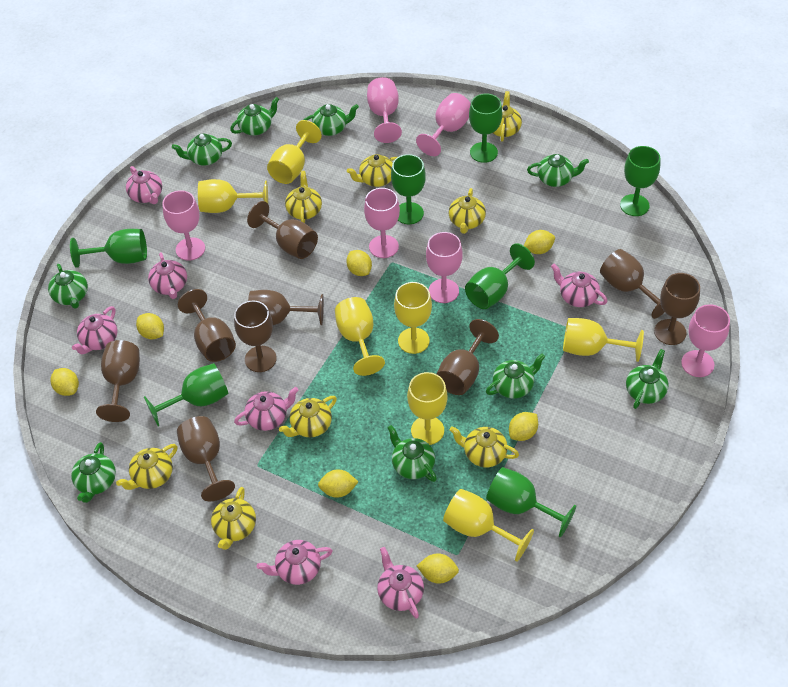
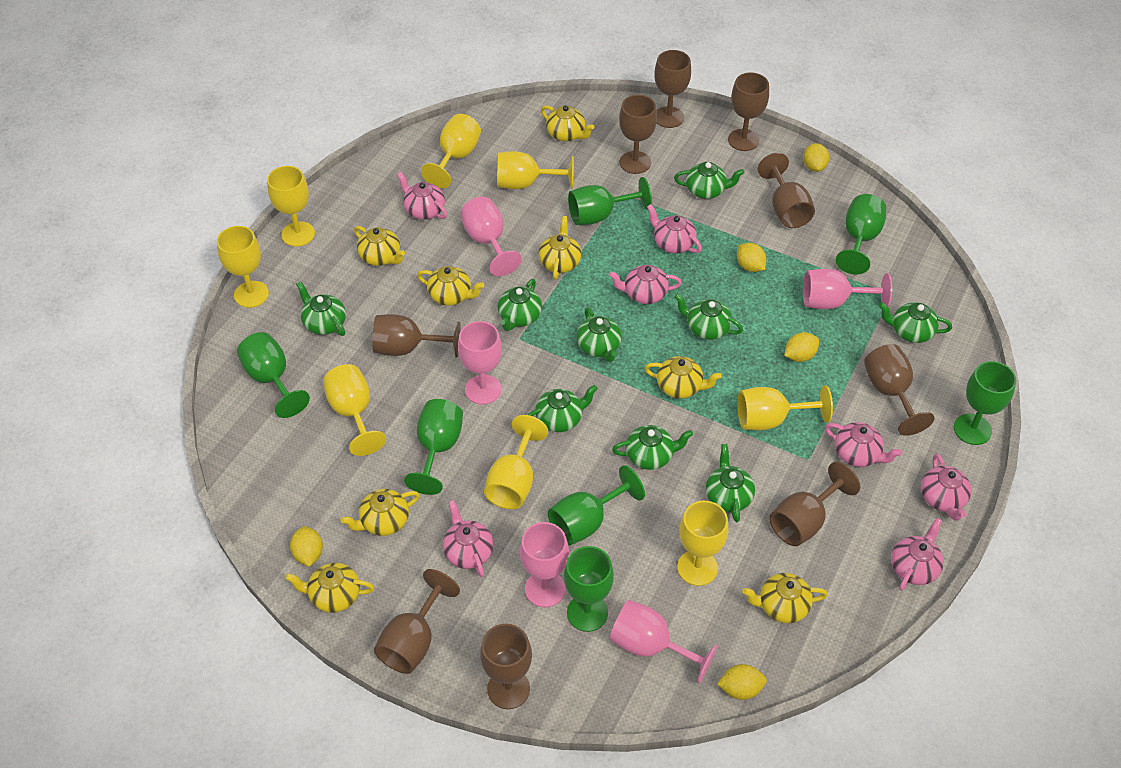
pink goblet: [162,190,205,261] [364,188,400,258] [367,77,402,143] [416,93,471,156] [426,232,463,303] [681,304,730,377] = 6 -> [458,321,502,405] [460,197,522,276] [520,522,569,608] [610,600,718,684] [803,269,892,309] = 5
yellow goblet: [198,179,268,213] [267,120,322,184] [335,297,385,376] [394,282,432,354] [407,372,448,445] [443,489,534,562] [563,318,644,362] = 7 -> [217,226,269,308] [267,166,315,246] [323,364,386,456] [421,114,481,188] [484,415,548,509] [497,151,574,189] [677,501,729,586] [737,385,833,430] = 8
yellow lemon: [50,368,79,396] [136,313,164,340] [318,469,358,498] [346,250,372,276] [417,553,459,584] [509,412,538,441] [524,230,555,254] = 7 -> [290,526,323,567] [717,664,767,700] [737,243,766,272] [784,332,819,362] [803,143,829,172] = 5

